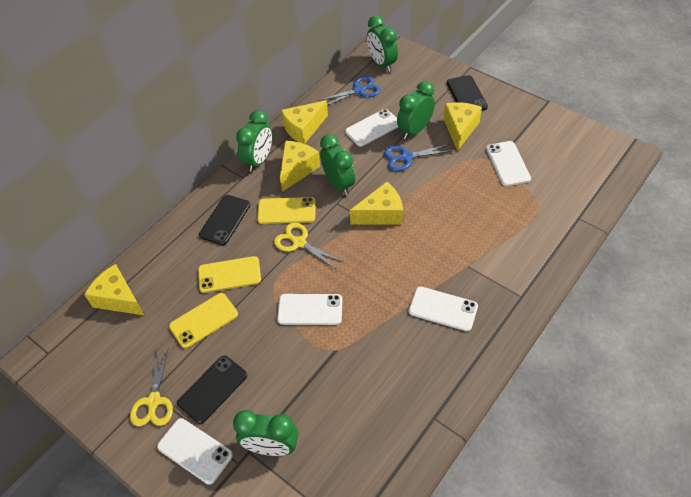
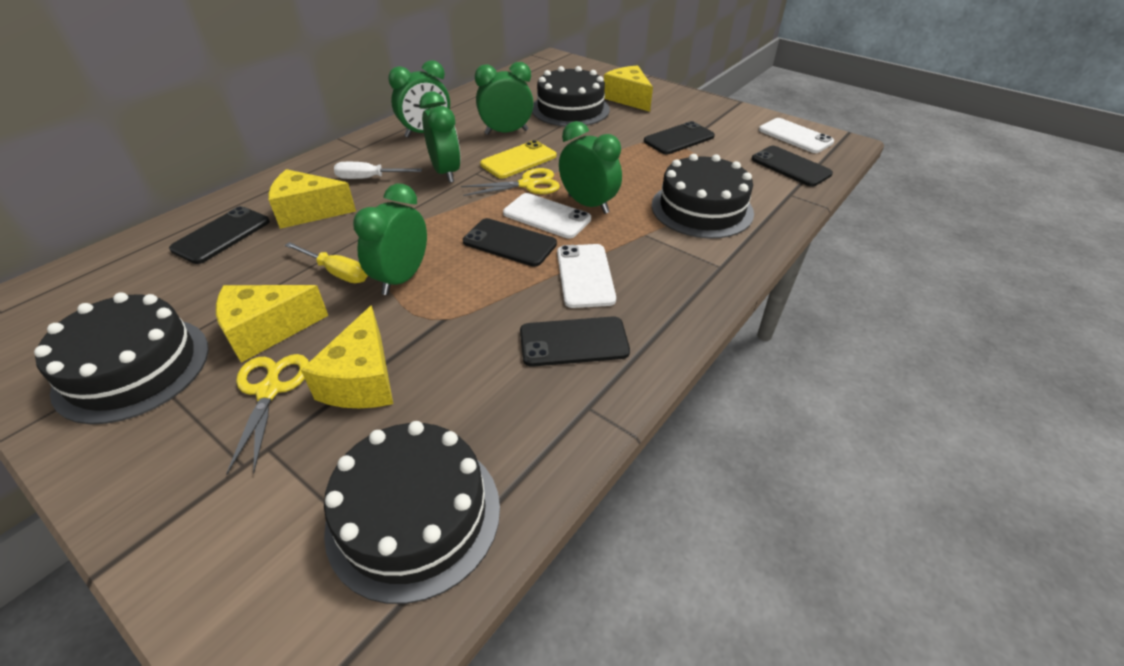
black cake: none = 0 -> [34,292,209,424] [324,421,500,604] [532,66,610,127] [652,154,754,239] = 4
black phone: [177,356,247,424] [199,195,250,245] [447,75,488,111] = 3 -> [169,206,270,264] [463,218,557,267] [520,316,630,367] [644,121,715,154] [751,146,833,187] = 5
blue scissors: [318,76,381,105] [384,144,451,171] = 2 -> none = 0
white phone: [157,418,233,485] [277,294,342,325] [345,109,398,147] [409,286,478,331] [486,141,531,186] = 5 -> [503,193,591,239] [557,244,616,308] [759,118,834,153] = 3
white screwdriver: none = 0 -> [334,162,422,179] = 1
yellow cheese: [84,264,144,315] [280,141,320,192] [281,100,328,144] [350,182,403,225] [443,102,482,151] = 5 -> [216,285,328,363] [268,169,356,229] [301,305,393,409] [604,65,653,112] = 4
yellow phone: [169,293,238,348] [198,256,261,293] [257,197,316,224] = 3 -> [480,140,557,179] = 1
yellow screwdriver: none = 0 -> [285,242,368,283] = 1

